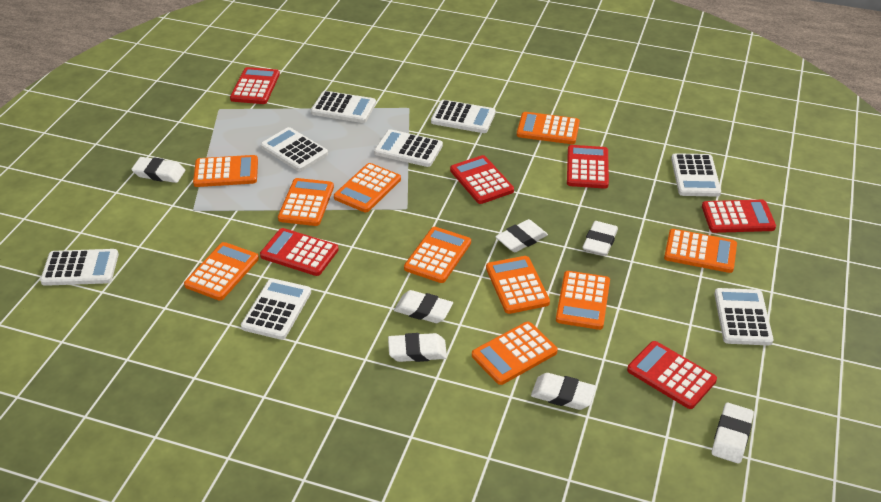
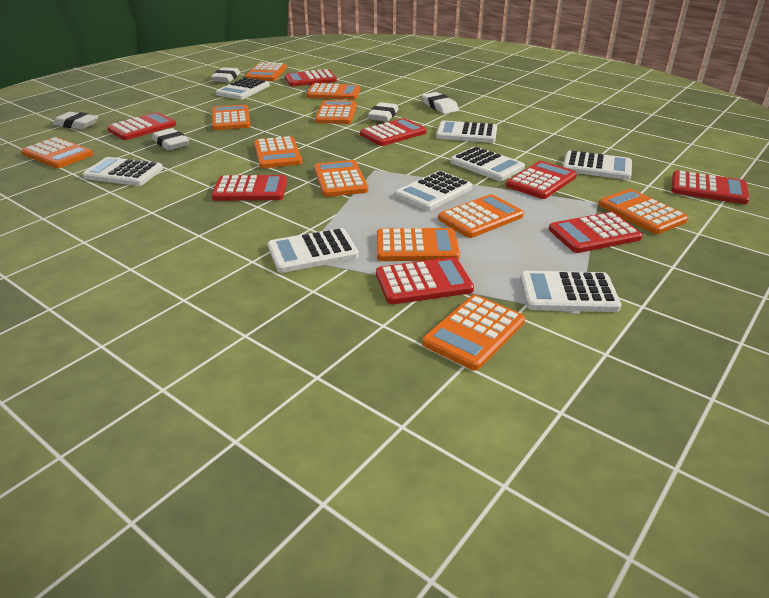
orange calculator: [184,242,259,300] [193,155,258,187] [278,178,334,226] [334,163,401,212] [404,227,471,283] [472,322,558,385] [486,256,550,314] [517,112,580,144] [556,271,610,330] [664,229,737,273] = 10 -> [21,137,93,168] [212,104,251,130] [245,62,287,81] [254,136,302,168] [306,83,360,100] [314,160,368,197] [315,100,356,124] [377,228,460,261] [422,295,525,371] [438,194,524,238] [599,189,688,234] = 11
red calculator: [230,67,280,104] [260,228,339,276] [450,155,514,204] [567,145,609,189] [627,341,717,409] [702,200,776,233] = 6 -> [107,112,176,140] [211,175,287,201] [285,69,337,86] [360,118,427,146] [376,257,474,304] [506,161,577,199] [549,212,643,253] [672,170,750,204] = 8
white eraser: [131,157,185,183] [388,333,447,362] [394,290,453,323] [495,219,548,252] [531,373,596,410] [582,221,618,256] [712,403,754,464] = 7 -> [53,112,98,130] [152,128,189,151] [211,67,240,83] [368,102,399,121] [422,92,459,114] = 5

